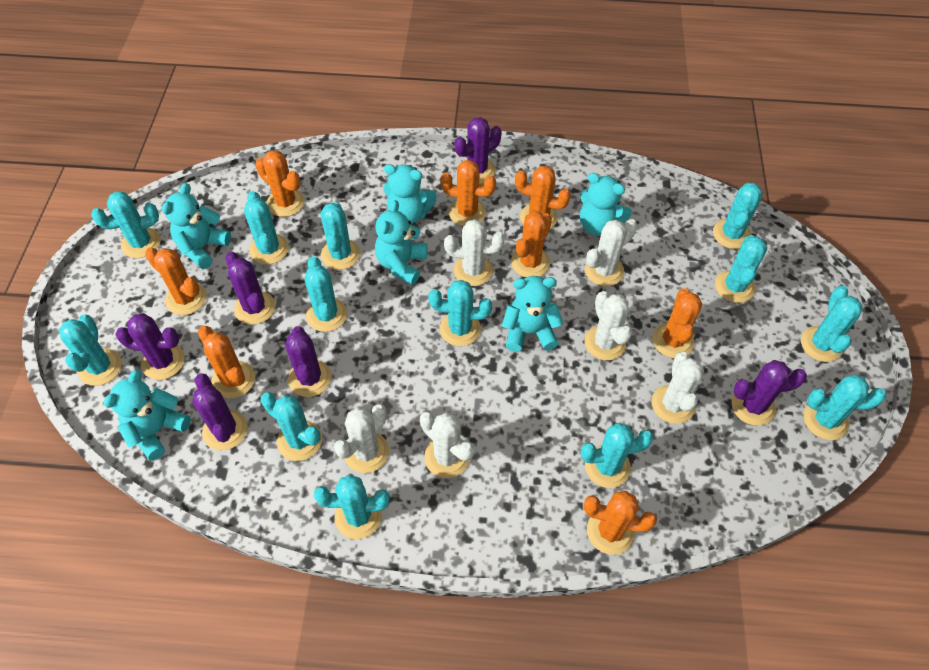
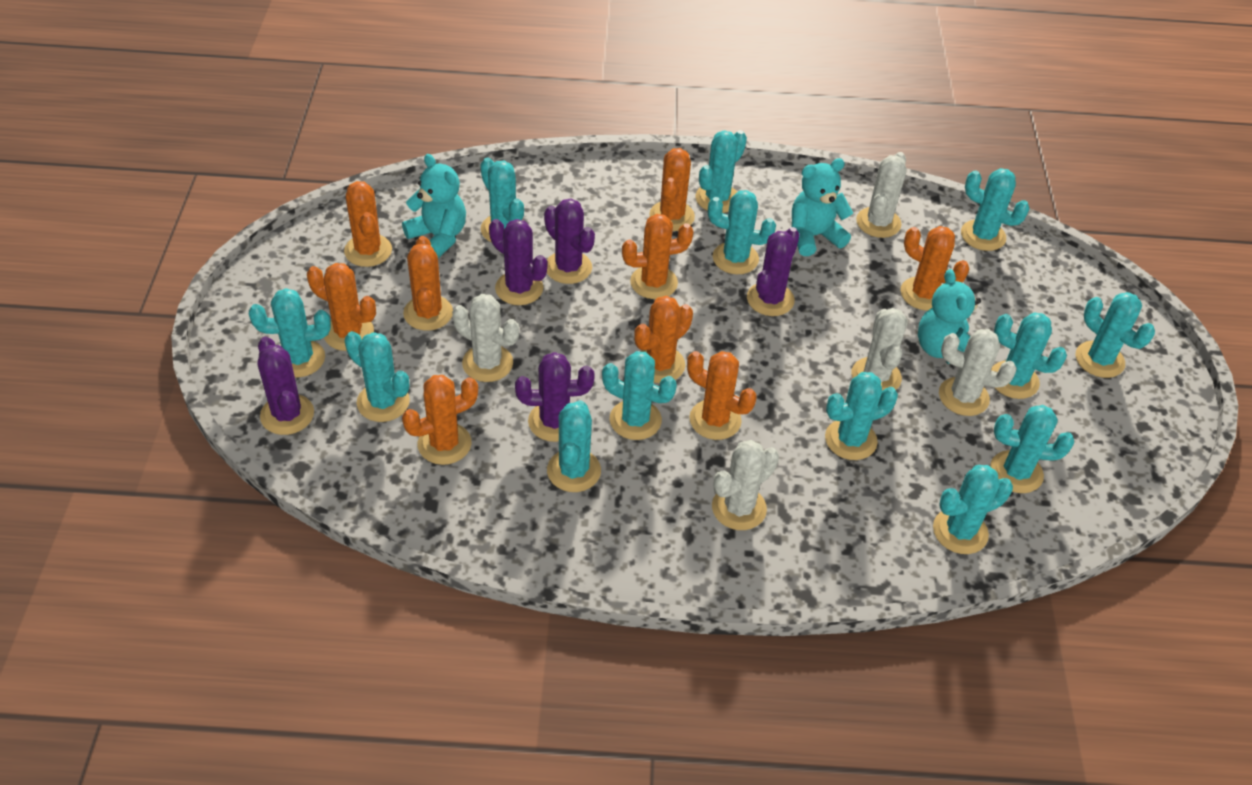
orange cactus: [145,247,207,315] [198,326,255,399] [255,150,304,217] [440,160,496,226] [511,211,552,277] [515,166,571,229] [584,491,657,555] [652,288,702,358] = 8 -> [307,263,376,351] [344,181,392,267] [402,375,478,465] [403,236,453,331] [622,214,694,299] [634,296,693,383] [649,148,695,231] [687,351,757,440] [901,226,969,311] = 9
purple cactus: [115,313,185,380] [192,374,248,450] [225,252,275,325] [285,326,331,397] [455,117,502,183] [731,360,807,426] = 6 -> [258,337,314,435] [489,219,548,305] [515,352,595,442] [544,198,595,284] [747,227,800,316] = 5
turquoise teddy bear: [104,370,191,461] [162,183,231,269] [375,200,427,285] [383,164,437,224] [502,276,564,352] [580,173,632,236] = 6 -> [402,154,466,258] [792,158,853,256] [918,269,981,364] = 3
white cactus: [334,404,389,473] [420,412,474,478] [444,219,505,286] [585,219,637,286] [585,291,632,360] [652,352,704,424] = 6 -> [452,294,519,382] [712,440,779,530] [852,308,908,390] [856,152,906,238] [939,329,1017,416] = 5

